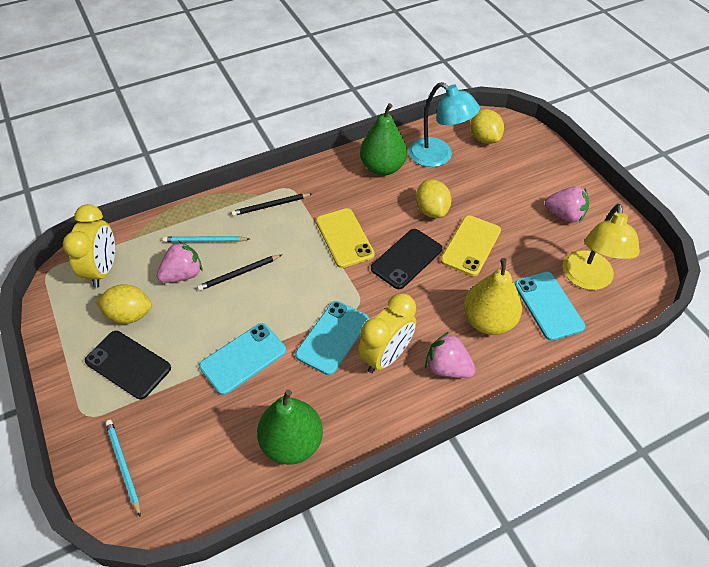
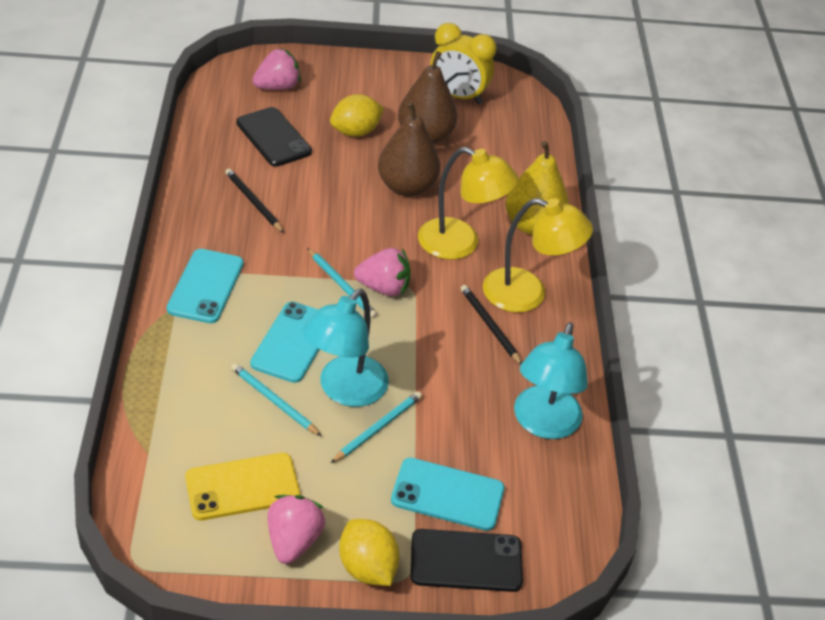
brown pear: none = 0 -> [378,102,440,196] [398,51,458,144] = 2
green pear: [257,389,323,465] [360,103,407,176] = 2 -> none = 0
turquoise lamp: [409,82,480,167] = 1 -> [302,289,389,407] [514,322,588,439] = 2
turquoise pencil: [105,420,141,516] [163,236,249,242] = 2 -> [231,363,321,436] [307,248,377,318] [331,391,422,463] = 3
yellow clock: [63,204,115,288] [358,293,416,373] = 2 -> [430,23,496,104] = 1
yellow lamp: [563,204,640,290] = 1 -> [418,147,519,260] [483,198,593,312] = 2
yellow lemon: [96,284,152,324] [416,180,452,218] [470,109,504,144] = 3 -> [330,94,384,137] [339,519,400,586] = 2
yellow phone: [316,208,375,268] [441,215,501,276] = 2 -> [185,453,300,520] = 1

